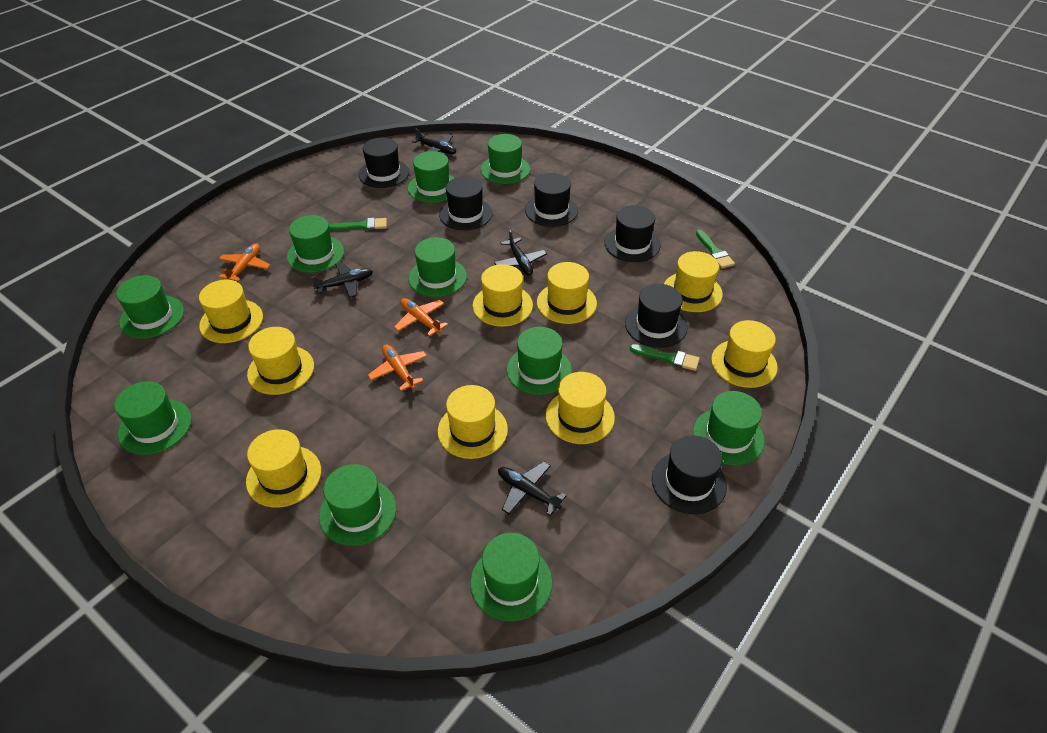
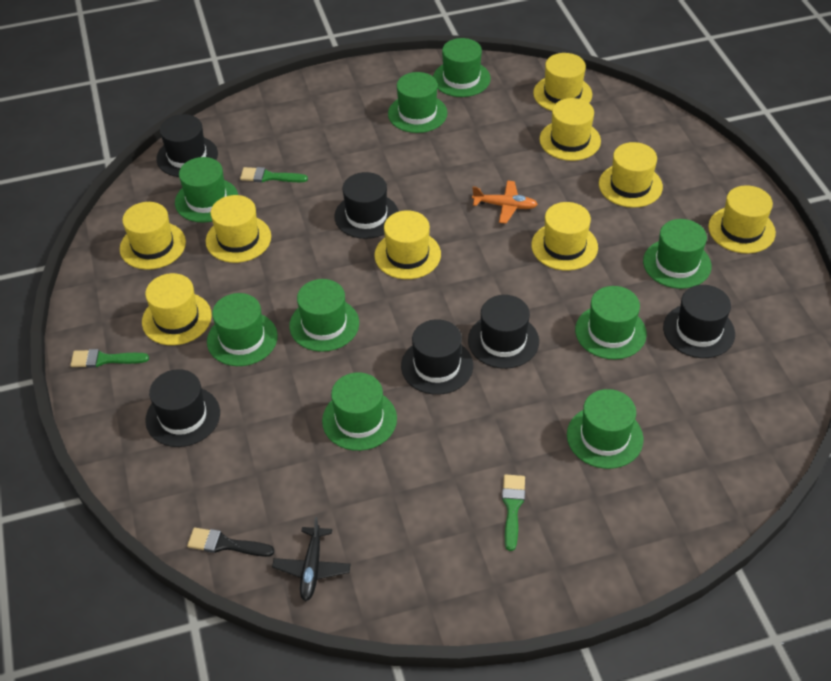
black brush: none = 0 -> [187,527,274,557] = 1
black plane: [311,262,373,298] [412,128,456,154] [494,230,547,275] [498,462,567,516] = 4 -> [272,517,351,601] = 1
green hat: [114,381,192,455] [116,275,184,339] [287,215,344,273] [319,464,396,546] [408,151,454,203] [408,237,467,297] [470,533,552,621] [480,134,530,184] [506,327,572,395] [693,391,765,465] = 10 -> [175,157,238,223] [207,293,278,366] [289,279,359,352] [322,372,397,451] [388,72,447,133] [433,38,491,97] [567,389,644,469] [575,286,647,359] [643,219,712,289] = 9
orange plane: [219,243,271,282] [368,344,427,391] [394,298,448,336] = 3 -> [472,180,538,224] = 1

